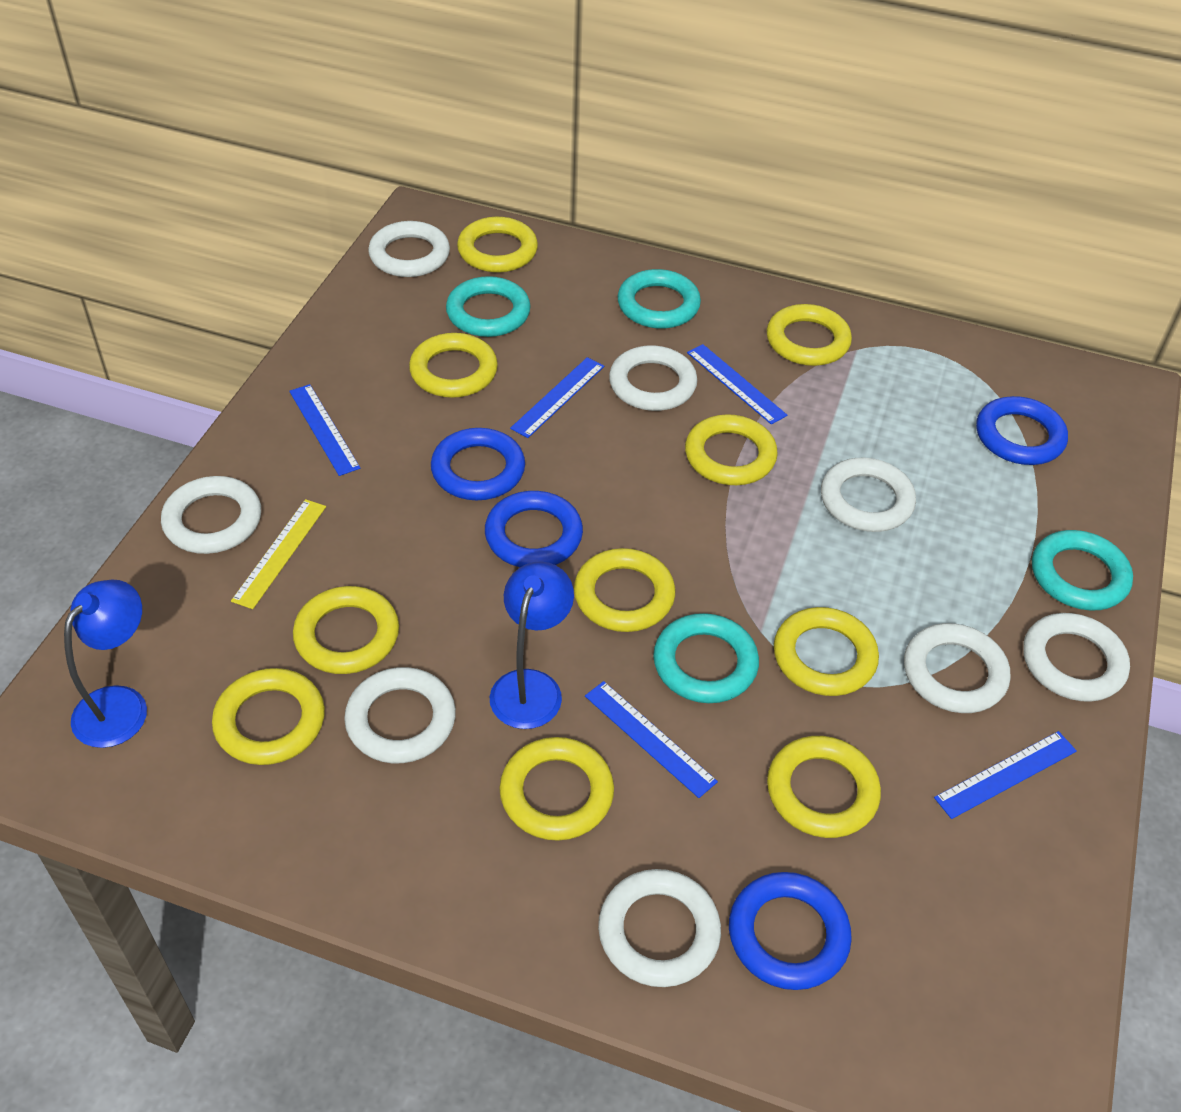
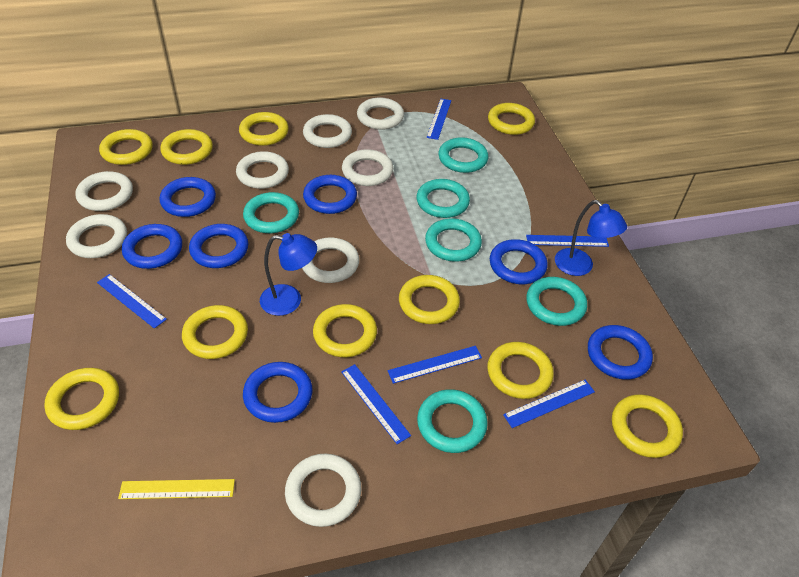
blue ring: [431,428,525,500] [485,491,583,567] [729,872,852,990] [976,396,1068,465] = 4 -> [122,224,182,269] [159,177,216,217] [189,224,249,268] [243,362,313,423] [303,175,357,214] [490,239,548,284] [588,325,653,380] = 7
blue ruler: [289,384,360,476] [510,357,604,438] [585,681,718,798] [687,344,787,424] [934,731,1077,819] = 5 -> [97,274,167,329] [341,364,411,444] [388,346,482,384] [427,99,451,140] [503,380,595,428] [526,235,609,247] = 6
turquoise ring: [446,276,531,337] [618,269,701,329] [653,613,759,703] [1032,530,1133,611] = 4 -> [243,192,299,233] [417,179,470,218] [417,389,488,453] [425,218,482,262] [438,137,488,173] [526,277,587,326] = 6

